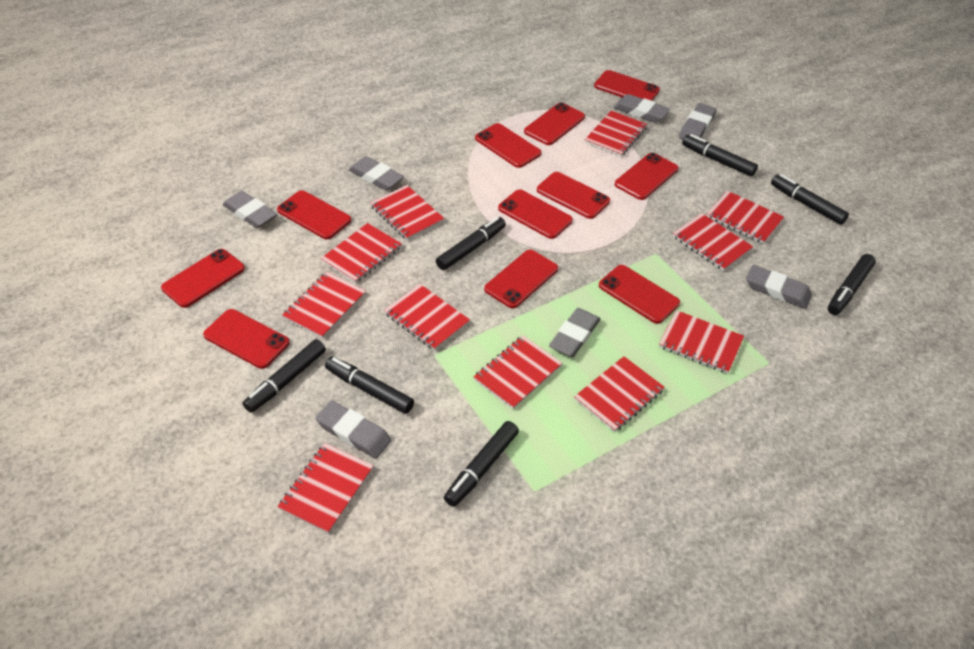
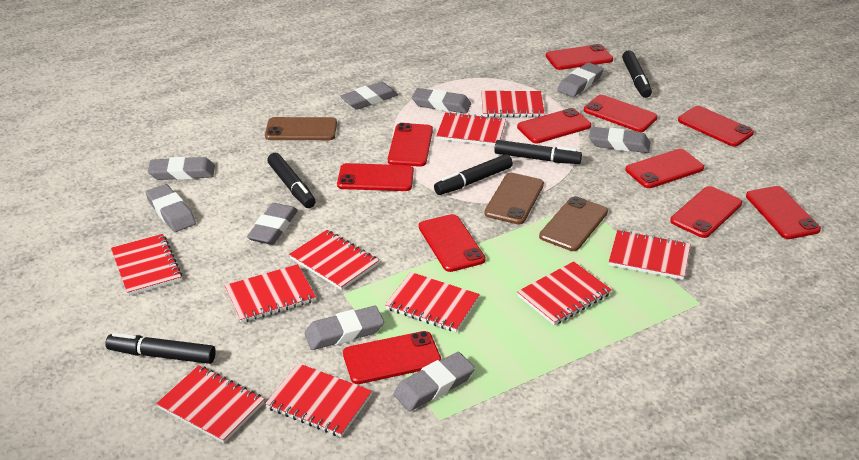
black marker: [242,339,326,413] [325,356,414,414] [436,217,506,270] [444,421,519,507] [682,134,758,176] [771,174,849,225] [828,254,876,315] = 7 -> [105,333,216,364] [267,153,316,208] [434,154,513,195] [494,140,582,164] [622,50,652,98] = 5
brown phone: none = 0 -> [265,117,337,140] [484,173,544,224] [539,196,608,251] = 3
grey eraser: [223,191,277,228] [316,400,392,459] [348,156,404,191] [549,308,601,357] [613,94,670,123] [679,103,717,139] [746,265,812,309] = 7 -> [145,184,196,232] [148,157,215,180] [247,203,298,245] [304,306,384,350] [340,82,398,110] [393,352,475,411] [412,88,471,113] [557,62,604,97] [589,127,650,153] = 9
red notebook: [277,443,374,534] [282,272,366,339] [321,223,402,283] [370,185,444,240] [384,284,470,351] [474,335,562,409] [574,356,665,432] [585,111,647,157] [659,310,744,374] [673,213,753,271] [707,191,784,244] = 11 -> [111,234,182,296] [156,365,264,443] [225,264,316,323] [265,363,372,437] [289,230,379,290] [385,272,480,332] [436,112,506,146] [481,91,544,117] [517,261,612,325] [609,230,690,280] = 10

